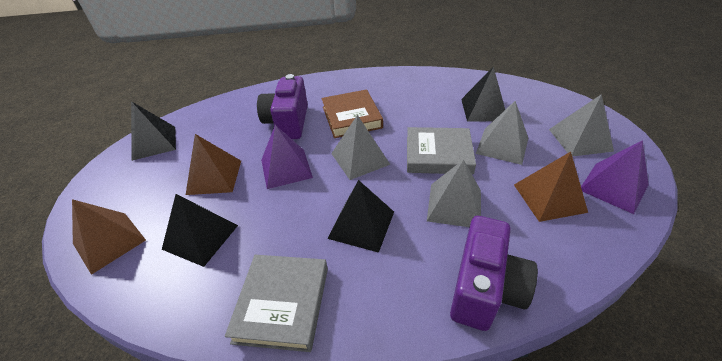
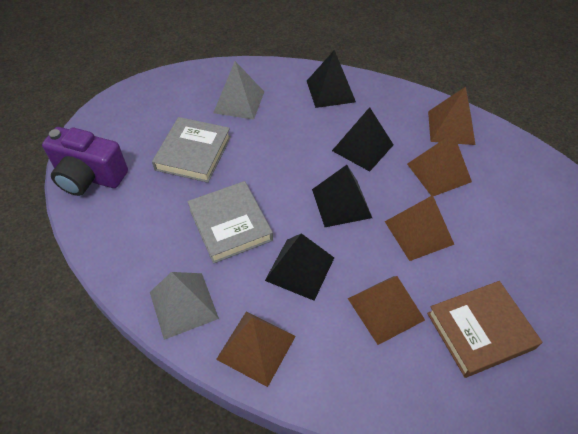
brown pyramid: [72,199,146,275] [186,134,241,195] [514,152,588,222] = 3 -> [216,311,296,387] [348,276,425,345] [385,195,455,261] [407,133,472,196] [428,87,475,145] = 5
grey pyramid: [331,115,390,180] [427,160,481,227] [476,101,528,165] [549,94,614,157] = 4 -> [150,272,219,340] [213,61,264,120] = 2
purple camera: [257,74,308,139] [450,216,538,331] = 2 -> [42,127,128,196] = 1
purple pyramid: [261,125,313,189] [581,140,649,214] = 2 -> none = 0

